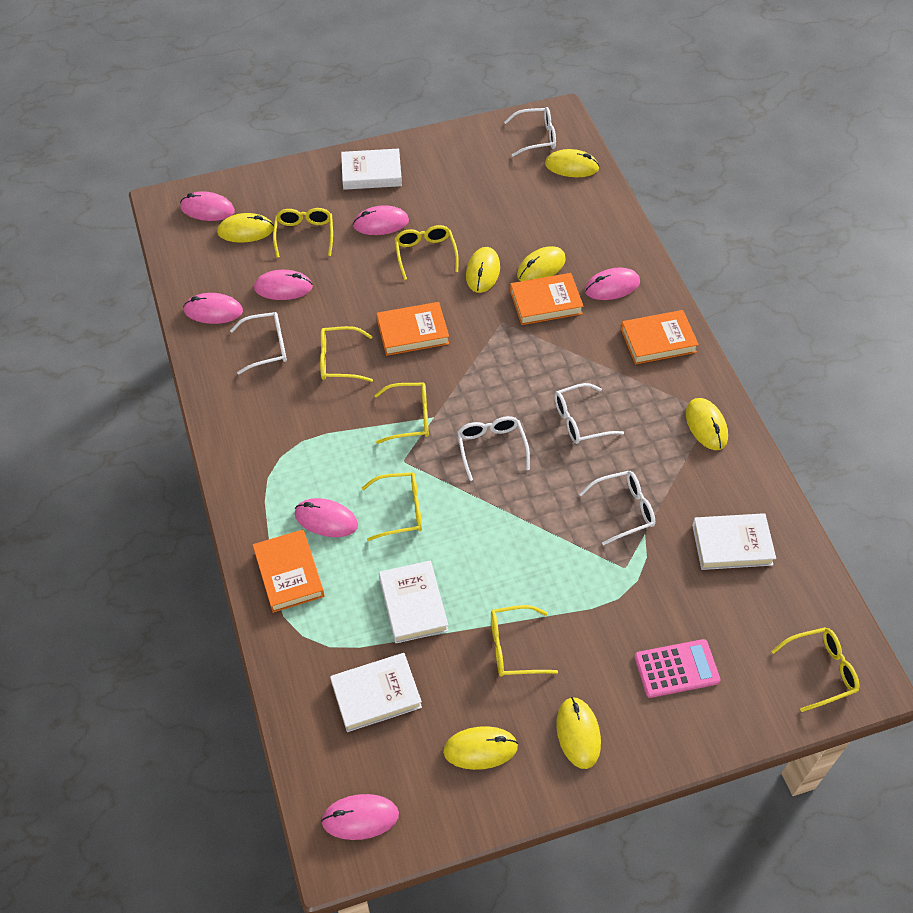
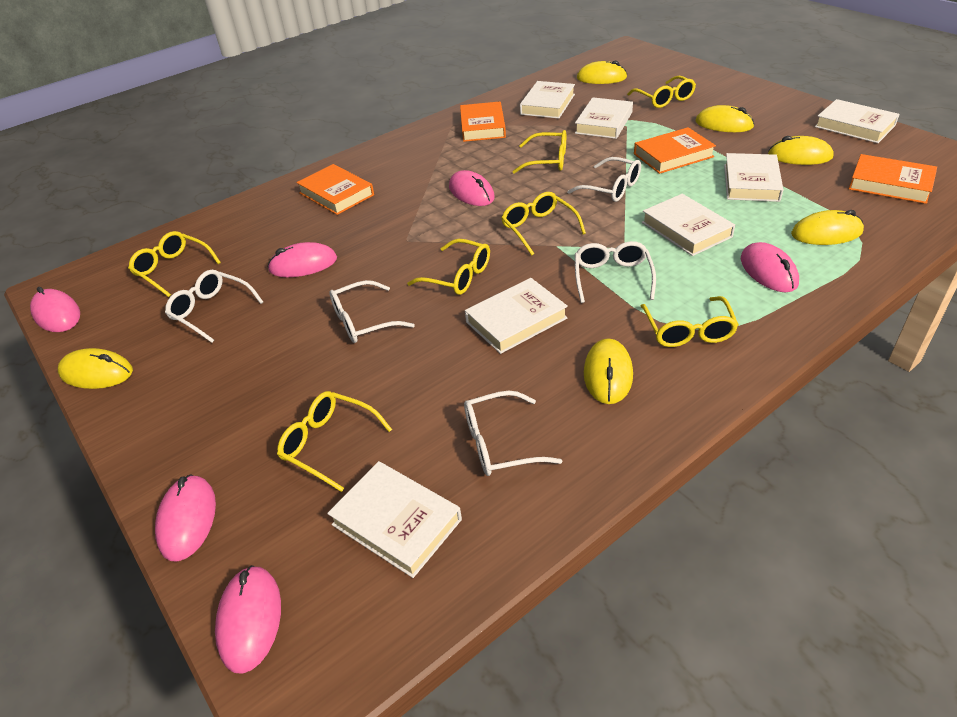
pink calculator: [634,639,720,698] = 1 -> none = 0
pink mouse: [180,191,235,221] [183,293,243,324] [254,270,313,300] [295,498,358,537] [321,794,399,840] [353,205,409,235] [584,267,640,300] = 7 -> [30,287,80,332] [155,474,216,562] [215,565,281,674] [267,242,337,277] [449,170,495,206] [741,242,799,292] = 6
white book: [330,653,422,732] [341,149,402,190] [379,560,448,643] [692,513,776,570] = 4 -> [327,461,462,578] [465,278,568,354] [520,81,575,119] [575,97,633,139] [642,194,735,256] [724,153,783,202] [815,99,900,143] = 7
yellow mouse: [217,213,274,243] [443,726,518,770] [466,247,500,293] [517,246,566,281] [545,149,600,177] [556,697,601,769] [686,398,728,450] = 7 -> [58,348,133,389] [577,61,627,84] [584,338,633,404] [696,105,754,132] [768,136,834,165] [791,210,864,245] = 6

